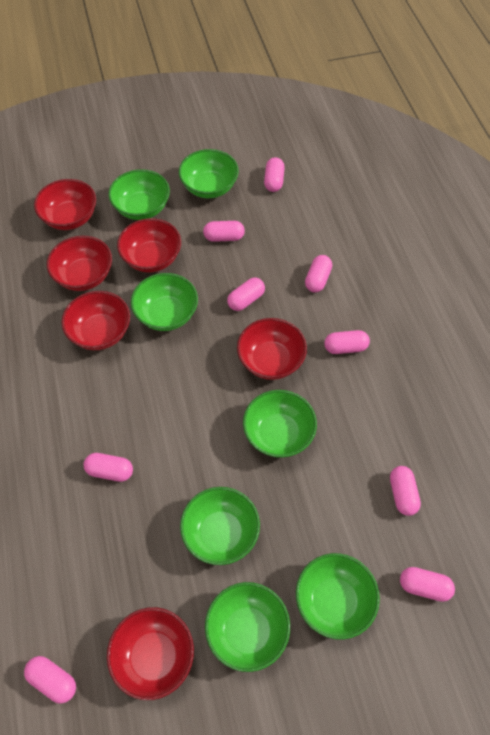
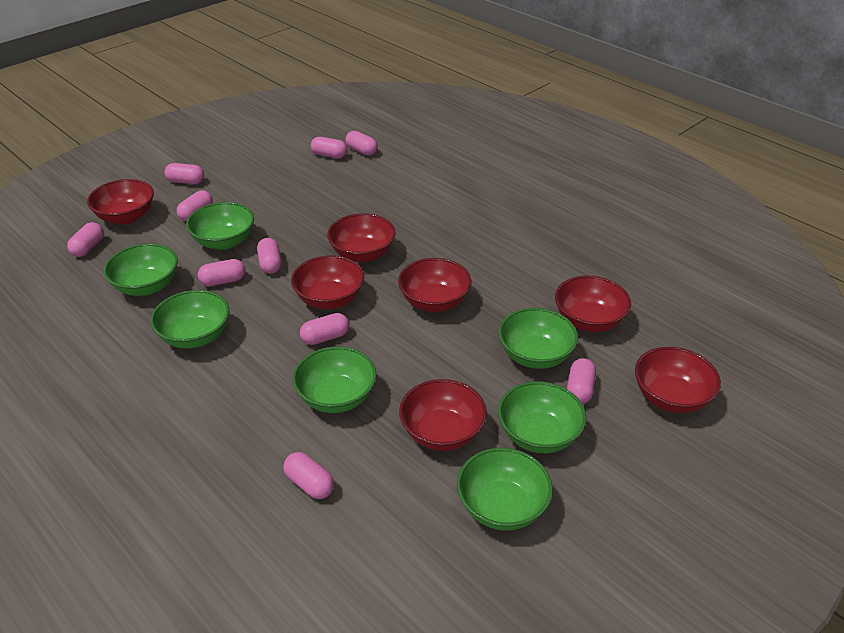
pink capsule: [24,656,76,704] [84,453,133,482] [203,221,245,242] [227,278,265,311] [264,157,285,192] [305,255,332,292] [324,330,370,354] [390,466,421,516] [400,567,455,602] = 9 -> [67,222,104,257] [165,163,204,184] [177,190,213,221] [198,259,246,286] [257,238,282,274] [283,452,334,499] [300,313,349,345] [311,137,347,159] [345,131,378,156] [567,358,596,404] = 10
red bowl: [34,179,96,230] [47,236,112,291] [62,291,130,350] [107,607,194,700] [117,218,181,272] [237,318,307,380] = 6 -> [87,179,154,224] [291,255,364,309] [327,213,396,262] [398,258,471,312] [399,379,487,451] [555,276,631,332] [635,347,721,413] = 7

